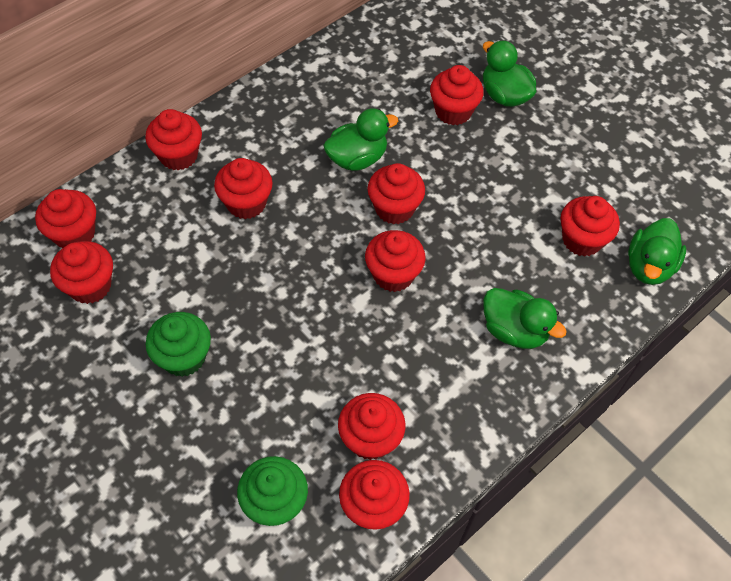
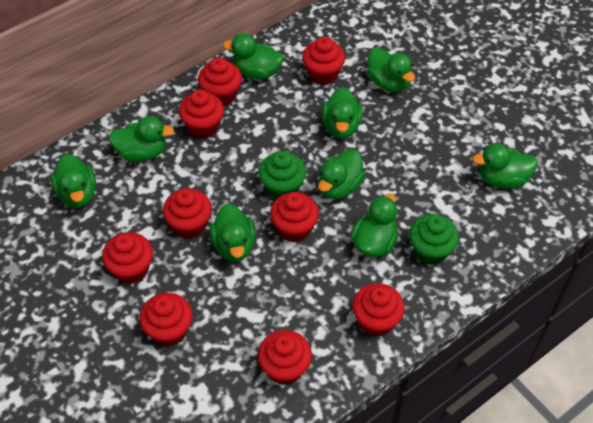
green duck: [324,108,398,171] [483,41,536,107] [483,288,567,349] [628,218,686,285] = 4 -> [51,154,96,208] [109,116,174,162] [210,204,255,261] [223,33,284,79] [318,149,365,199] [322,87,363,138] [350,193,398,257] [366,47,415,92] [472,143,538,189] = 9
red cupcake: [35,189,96,248] [50,241,113,304] [145,109,202,170] [214,158,273,219] [338,393,406,460] [339,460,410,530] [365,230,426,292] [367,163,425,224] [430,65,484,125] [561,196,620,257] = 10 -> [102,232,153,284] [140,293,193,346] [163,188,212,239] [179,90,224,139] [198,58,242,106] [258,330,312,385] [270,192,319,242] [302,37,345,85] [352,283,405,337] = 9

